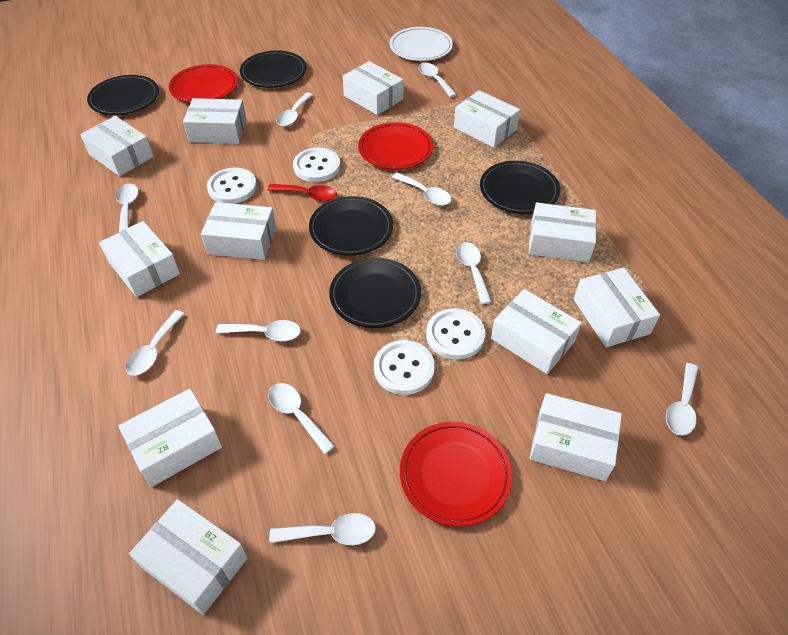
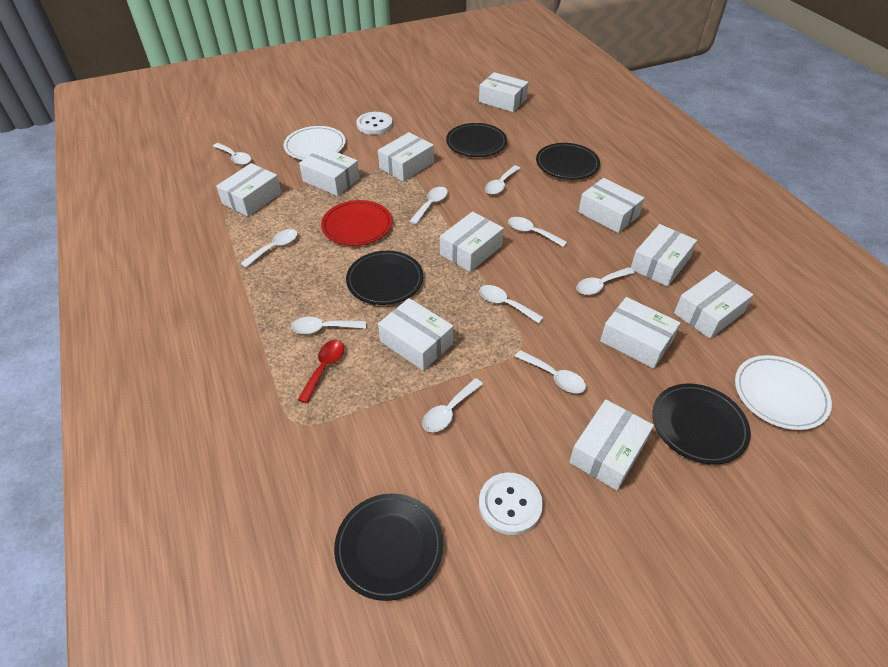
red plate: [169,64,238,103] [358,122,433,170] [400,422,512,527] = 3 -> [321,200,392,246] = 1
white box: [80,116,154,176] [99,221,180,297] [118,388,222,487] [129,499,248,615] [183,98,247,144] [201,202,276,260] [343,61,404,115] [454,90,520,148] [491,289,582,374] [529,202,596,262] [529,393,622,481] [574,268,660,347] = 12 -> [216,163,281,217] [299,146,360,196] [378,132,434,182] [378,298,453,371] [440,212,504,272] [479,72,528,112] [569,399,654,490] [578,178,644,233] [600,297,681,369] [631,224,697,287] [674,271,753,339] = 11
white button: [207,168,257,204] [293,147,340,182] [374,340,435,395] [426,308,485,360] = 4 -> [356,112,393,135] [479,473,543,535] = 2
white plate: [389,27,453,61] = 1 -> [284,126,346,160] [735,355,832,430] = 2

